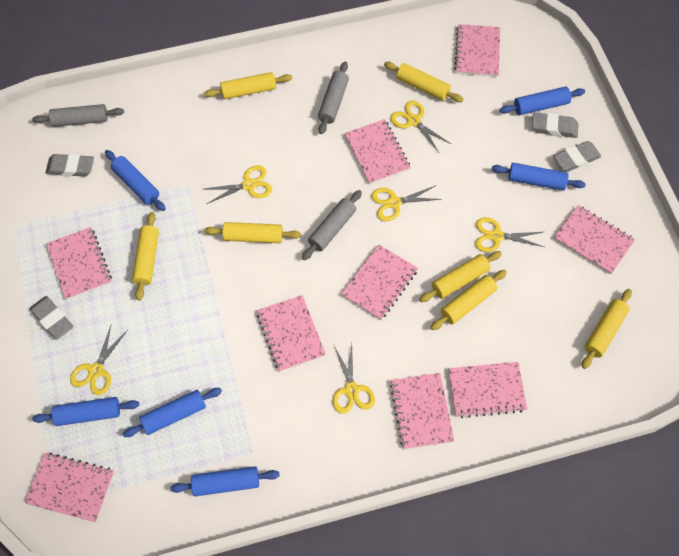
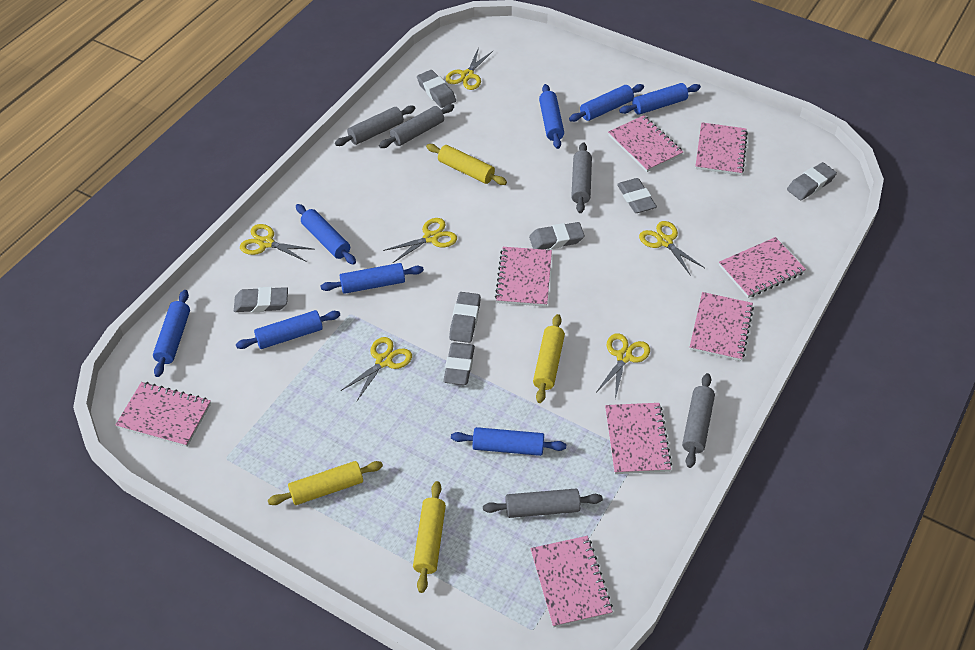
blue rolling pin: [32,397,139,426] [105,150,166,211] [123,388,222,437] [170,466,280,496] [492,163,586,191] [500,87,585,115] = 6 -> [153,290,190,377] [236,310,340,349] [296,204,356,265] [321,263,424,294] [451,427,566,456] [539,84,564,149] [569,84,644,122] [619,83,701,115] = 8
grey eraser: [29,296,73,340] [46,154,94,177] [532,112,578,138] [553,141,601,172] = 4 -> [234,287,288,313] [417,70,456,108] [443,342,475,385] [449,292,481,343] [529,222,585,250] [617,178,657,213] [787,162,837,200] = 7
grey rolling pin: [32,104,124,127] [302,190,362,260] [318,62,349,134] = 3 -> [335,106,415,146] [379,104,454,148] [483,489,603,518] [571,142,592,213] [682,373,715,468] = 5
pink notebook: [25,453,114,522] [46,227,112,300] [257,295,326,372] [341,244,418,320] [344,119,411,184] [390,373,454,449] [449,362,527,418] [454,24,500,77] [554,205,635,274] = 9 -> [115,382,211,447] [495,247,552,307] [530,536,613,628] [605,403,672,474] [608,115,683,172] [690,292,754,361] [695,122,748,175] [719,237,806,298] = 8
yellow rolling pin: [132,212,159,300] [204,72,292,99] [205,222,301,243] [384,62,463,102] [419,251,502,302] [431,270,507,330] [582,289,632,369] = 7 -> [268,461,383,505] [413,481,446,593] [426,144,507,185] [533,314,565,403] = 4

